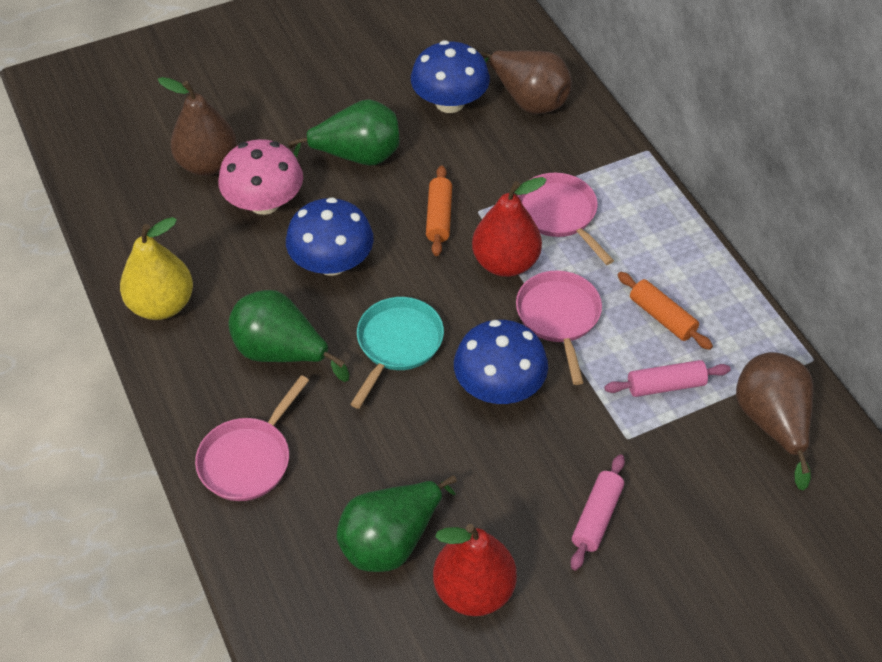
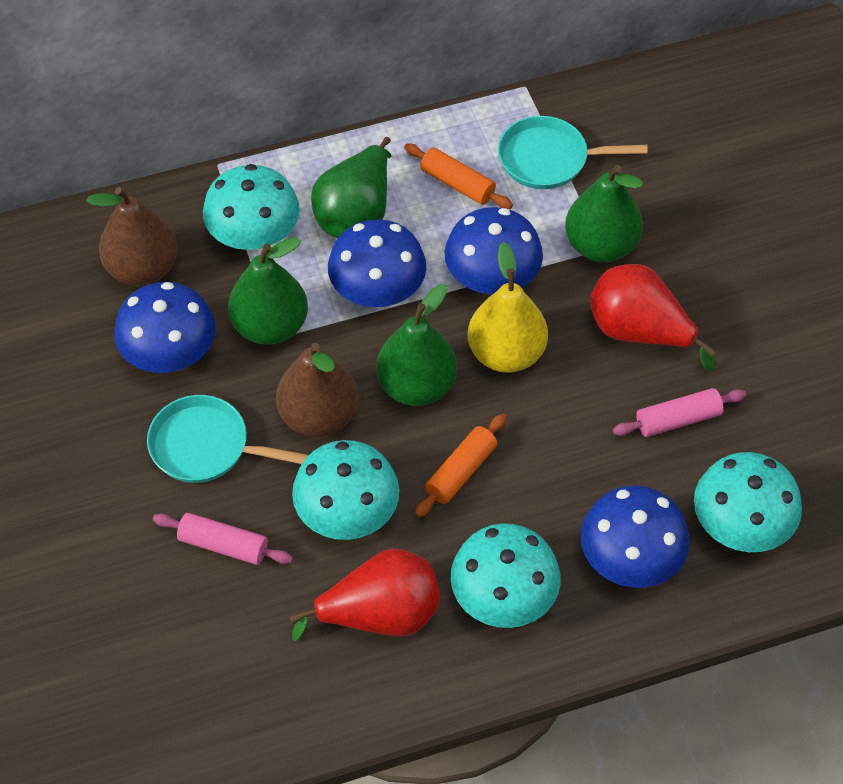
blue mushroom: [286,197,374,276] [411,40,490,113] [454,320,548,404] = 3 -> [115,282,216,373] [328,219,426,307] [445,207,543,294] [580,486,690,588] = 4
brown pear: [158,77,237,176] [479,50,572,114] [736,352,814,491] = 3 -> [87,187,178,286] [276,343,358,437] = 2
green pear: [228,290,349,382] [288,99,400,166] [337,475,457,572] = 3 -> [228,237,308,345] [311,137,391,238] [376,284,457,406] [565,165,643,262] = 4
pink mushroom: [218,139,303,215] = 1 -> none = 0
pink pan: [195,375,309,501] [516,270,602,385] [517,173,614,265] = 3 -> none = 0
turquoise mushroom: none = 0 -> [203,164,300,250] [292,440,399,540] [451,523,561,628] [694,452,802,552] = 4
turquoise pan: [350,297,444,409] = 1 -> [147,395,309,483] [498,116,648,189] = 2

